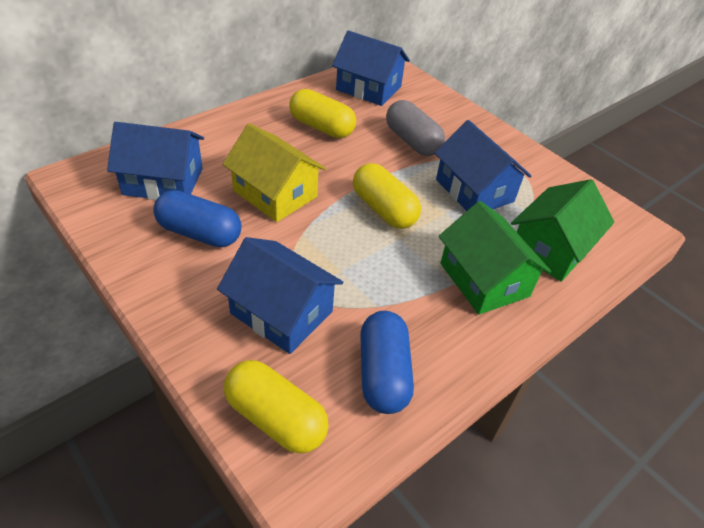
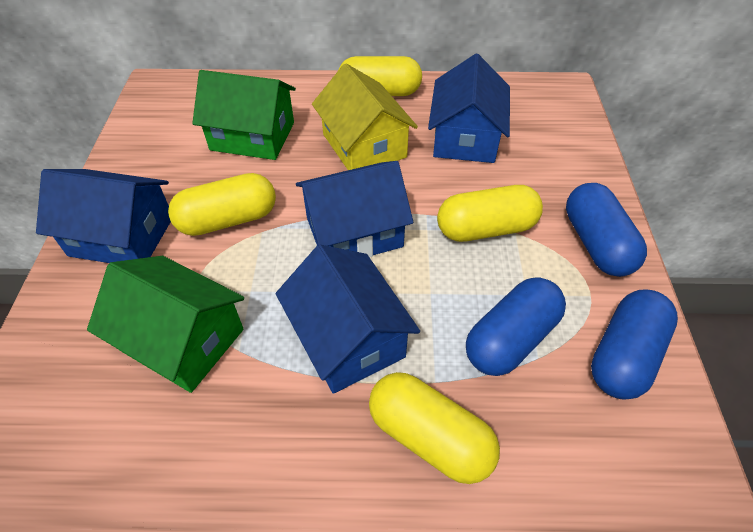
blue capsule: [153,190,241,247] [360,311,414,414] = 2 -> [466,277,566,376] [566,183,647,277] [591,289,678,400] = 3
grey capsule: [386,100,445,156] = 1 -> none = 0
yellow capsule: [224,360,329,454] [289,89,356,138] [353,163,421,229] = 3 -> [168,173,276,236] [339,56,422,96] [369,372,500,484] [437,185,543,242] = 4

